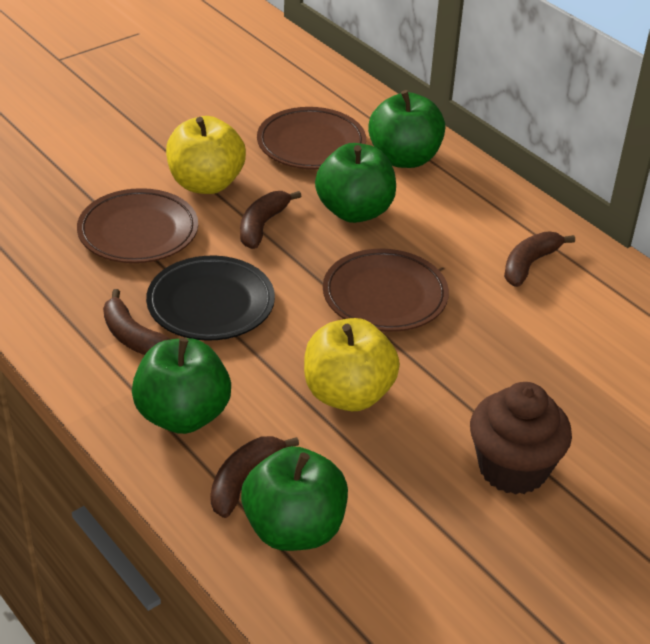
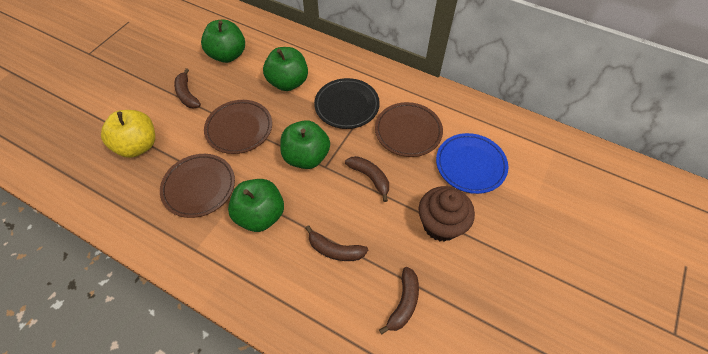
blue plate: none = 0 -> [436,133,508,194] = 1
yellow apple: [166,116,246,194] [304,318,400,411] = 2 -> [101,110,155,158] = 1

